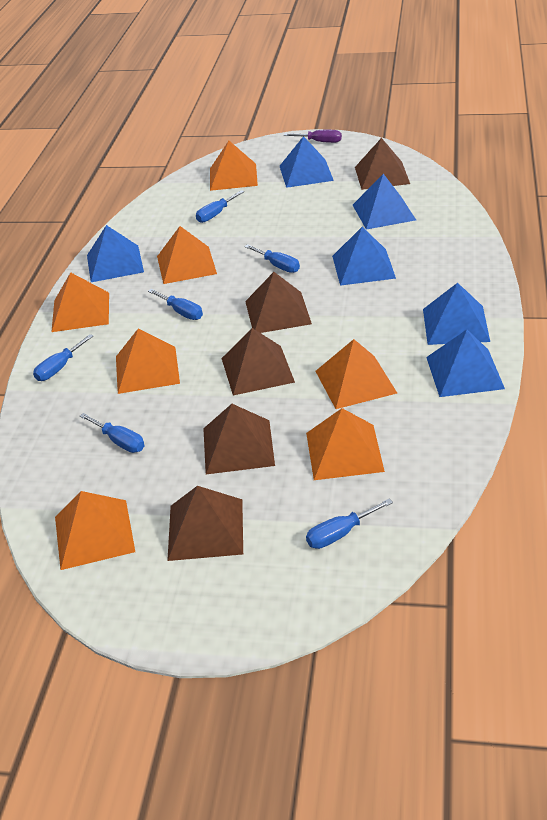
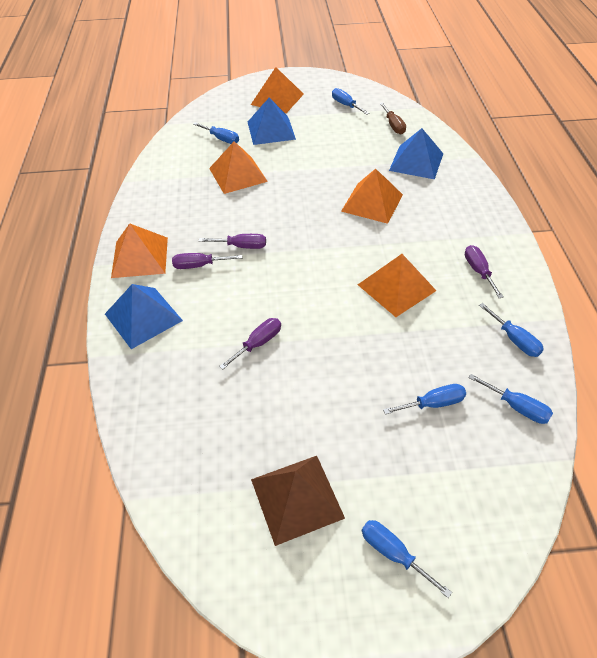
blue pyramid: [87,225,144,282] [280,136,334,188] [332,227,396,286] [353,174,416,230] [423,283,490,345] [426,330,505,397] = 6 -> [105,284,183,349] [248,98,296,145] [389,128,443,179] = 3
brown pyramid: [167,486,243,561] [203,404,275,474] [222,328,295,395] [245,272,312,333] [355,138,410,190] = 5 -> [251,456,345,546] = 1
brown screwdriver: none = 0 -> [380,102,406,134] = 1
orange pyramid: [51,272,109,332] [55,491,135,570] [116,328,180,394] [157,226,217,284] [210,141,258,191] [306,408,385,480] [315,339,397,409] = 7 -> [111,223,168,278] [209,141,268,194] [251,67,304,113] [341,169,403,224] [358,254,436,317] = 5
purple screwdriver: [284,130,342,143] = 1 -> [172,253,242,269] [199,234,266,249] [219,318,281,369] [465,245,504,298] = 4

